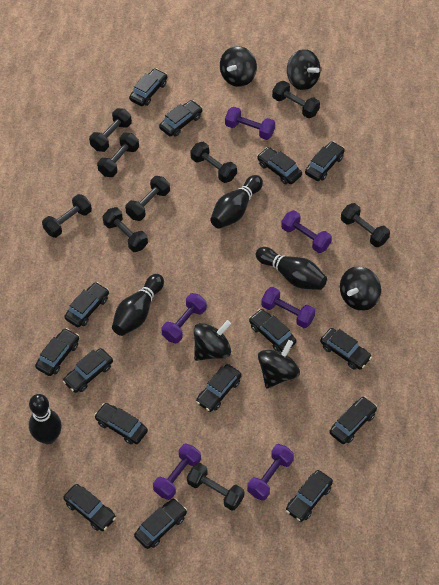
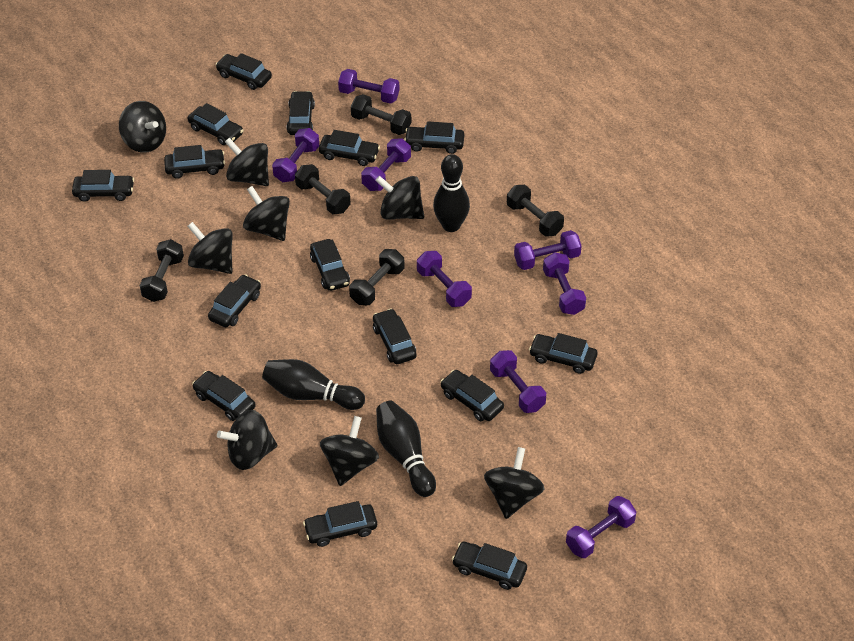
black bowling pin: [29,394,62,444] [112,274,164,336] [210,175,263,229] [256,247,327,290] = 4 -> [262,359,365,410] [376,401,436,497] [433,154,470,232] = 3
black dumbbell: [42,194,92,238] [89,108,132,152] [97,133,139,177] [102,207,148,252] [125,176,170,221] [187,463,244,511] [190,142,237,183] [272,81,320,118] [341,203,390,247] = 9 -> [140,239,184,302] [295,164,351,214] [349,249,404,305] [351,94,411,135] [507,185,564,237] = 5
black spinning top: [194,320,231,361] [220,46,257,87] [258,340,300,389] [287,49,321,90] [340,266,381,311] = 5 -> [119,101,166,153] [188,222,233,274] [217,410,277,470] [225,138,269,186] [243,186,290,241] [320,416,379,486] [375,176,424,220] [484,447,545,519] = 8
purple dumbbell: [153,444,201,500] [161,293,207,343] [225,107,275,140] [247,444,294,501] [261,287,316,328] [281,210,332,253] = 6 -> [272,128,319,182] [338,69,399,104] [361,138,411,191] [417,251,472,307] [490,350,546,413] [514,230,581,270] [543,252,586,315] [566,496,637,558] = 8

